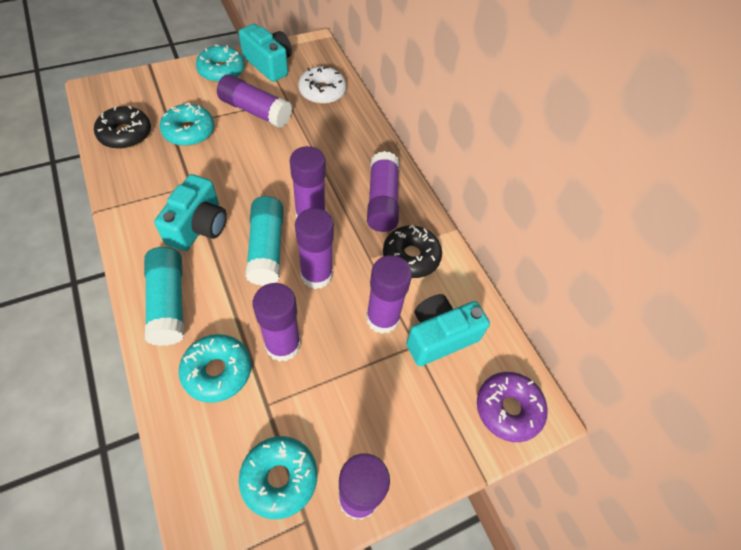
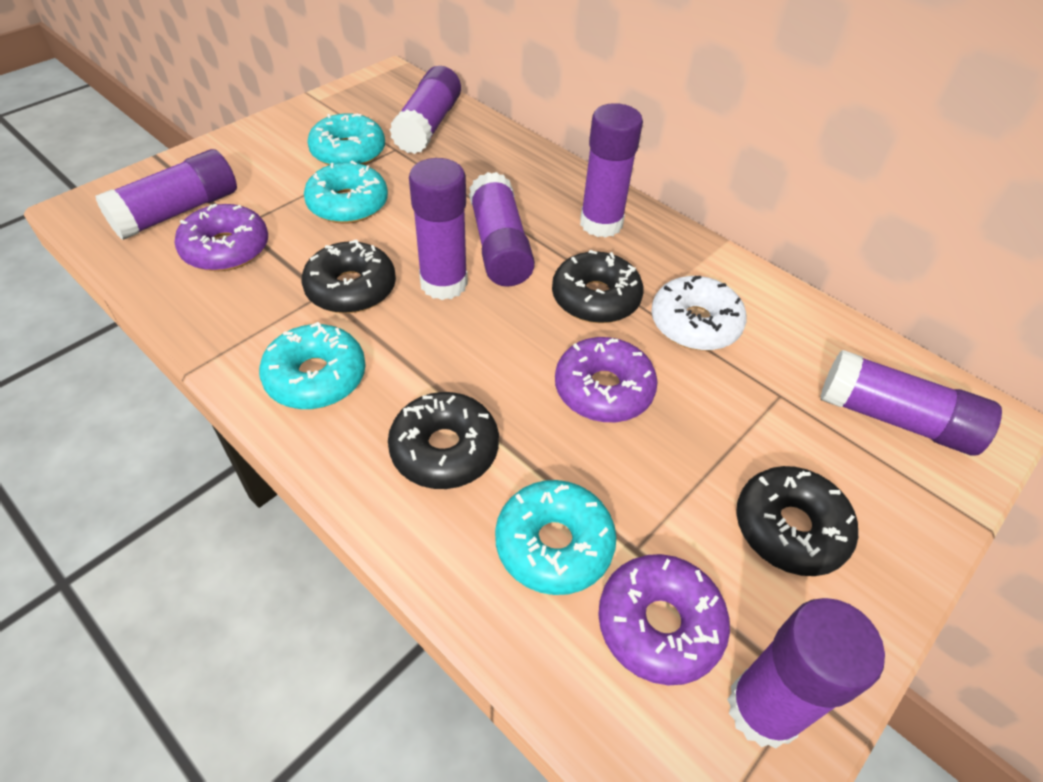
black donut: [94,106,151,149] [383,225,442,278] = 2 -> [302,239,396,313] [388,392,499,489] [552,250,644,323] [736,466,858,576] = 4
purple donut: [477,372,548,442] = 1 -> [175,204,268,271] [555,337,658,422] [598,554,730,685] = 3
turquoise camera: [154,174,227,251] [239,24,292,82] [406,294,490,366] = 3 -> none = 0
turquoise glue stick: [144,247,184,346] [245,196,284,286] = 2 -> none = 0

